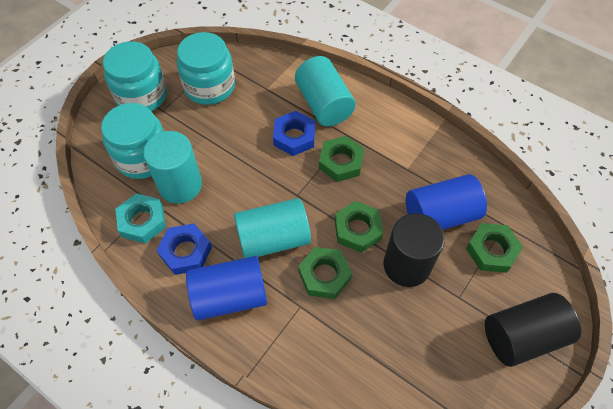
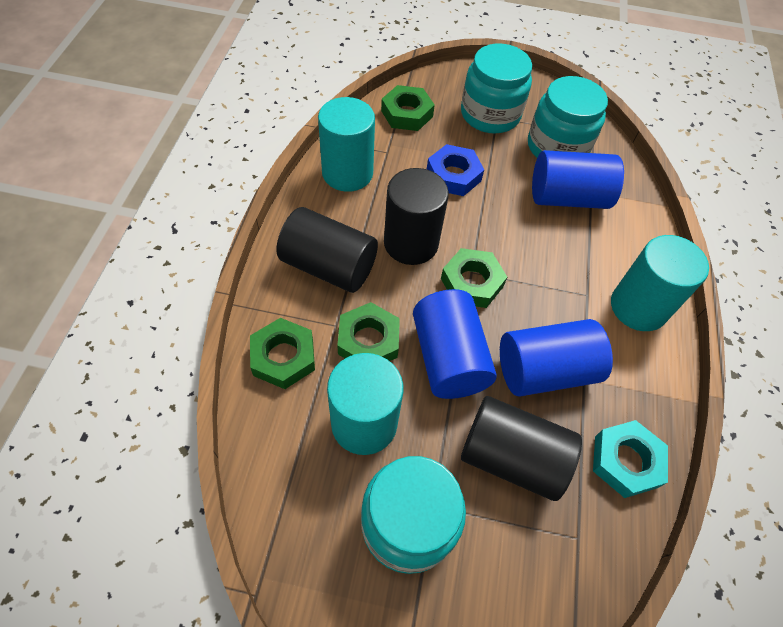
black cylinder: [383,213,445,287] [485,293,581,367] = 2 -> [277,207,378,293] [384,168,449,265] [461,396,582,501] = 3
blue cylinder: [186,256,267,320] [406,174,487,230] = 2 -> [413,289,497,399] [500,319,613,396] [532,150,624,209] = 3
blue nut: [156,224,212,275] [273,111,315,156] = 2 -> [427,144,484,196] = 1

